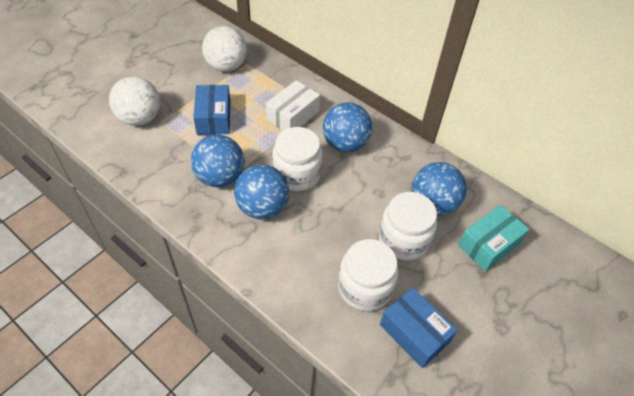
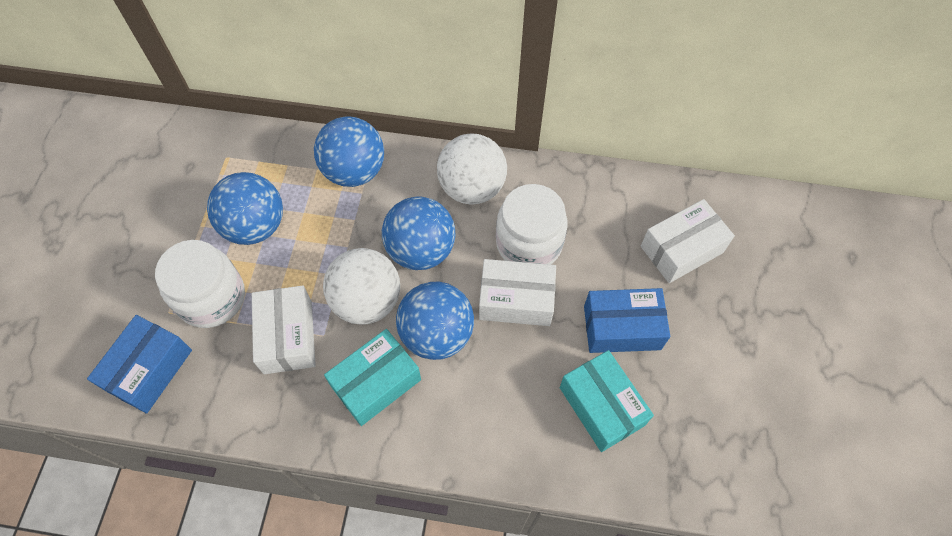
turquoise box: [458,205,529,271] = 1 -> [324,329,421,426] [560,350,654,452] = 2
white box: [266,80,320,131] = 1 -> [252,285,316,374] [479,259,556,326] [641,199,735,283] = 3
white jar: [272,127,323,191] [338,239,398,311] [379,192,437,260] = 3 -> [155,240,245,328] [496,184,568,265] = 2

